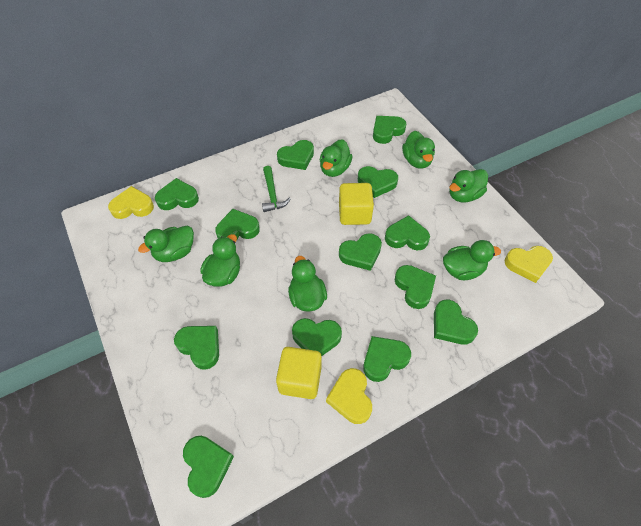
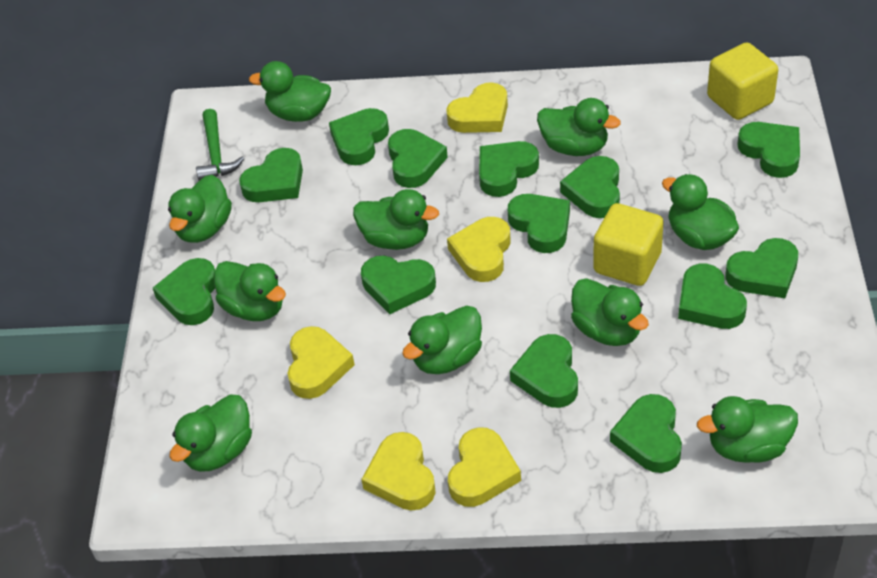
green duck: [138,226,194,262] [200,234,240,287] [288,256,327,312] [319,139,352,177] [402,131,435,169] [443,240,501,280] [449,169,488,202] = 7 -> [168,175,232,243] [169,394,252,472] [214,261,286,321] [249,61,331,122] [353,189,439,250] [402,306,482,374] [537,98,621,156] [571,278,649,346] [662,174,739,250] [697,396,798,463] = 10
yellow heart: [108,186,154,219] [326,368,372,424] [504,246,553,283] = 3 -> [288,326,355,399] [361,432,436,511] [446,82,508,133] [447,217,511,282] [448,427,521,507] = 5

